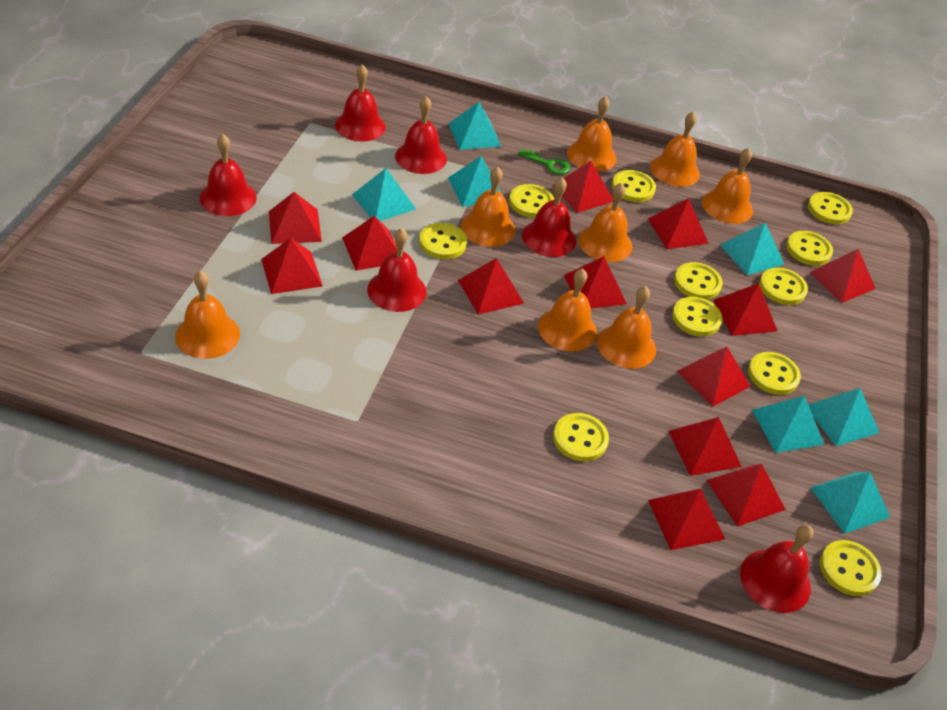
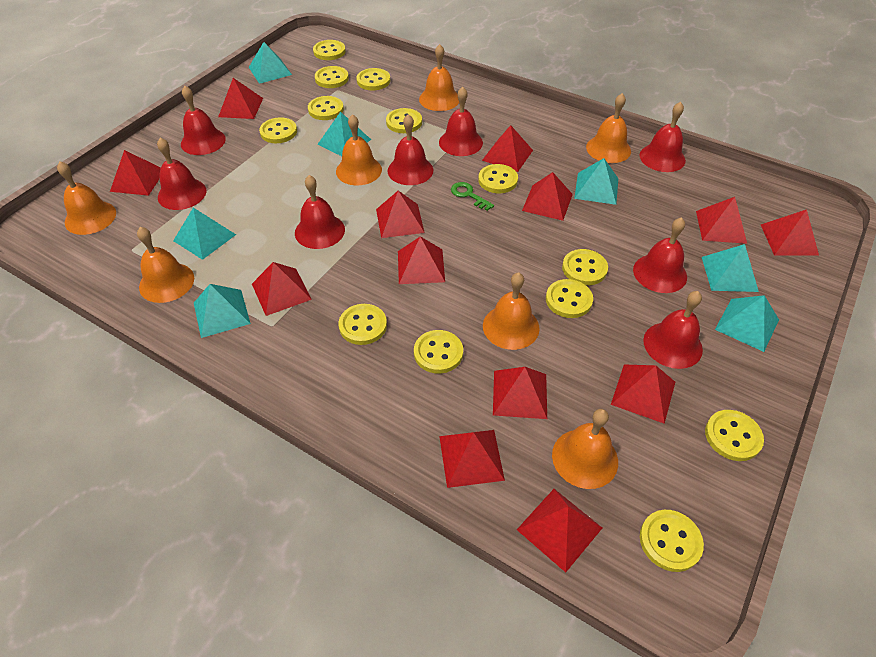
orange bell: [175,271,240,359] [461,167,515,247] [538,268,597,352] [567,96,617,172] [578,183,632,262] [597,286,656,369] [650,112,700,187] [702,148,753,224] = 8 -> [57,161,116,235] [137,227,194,303] [336,114,382,185] [419,44,459,111] [483,272,540,350] [552,409,618,489] [586,93,631,163] = 7
red bell: [200,134,257,216] [335,64,386,142] [367,228,426,312] [395,96,447,174] [522,177,576,257] [740,525,814,613] = 6 -> [157,138,207,210] [181,86,226,155] [295,175,345,249] [388,114,433,185] [439,87,483,156] [633,217,687,293] [640,102,686,172] [643,291,703,369] = 8
yellow button: [419,223,467,259] [509,184,554,218] [553,413,609,461] [612,170,656,202] [672,297,722,336] [674,262,723,300] [748,352,801,395] [759,268,808,305] [786,231,833,266] [808,192,853,224] [820,540,882,596] = 11 -> [259,117,297,143] [308,96,344,120] [313,40,346,60] [315,66,349,88] [339,304,387,345] [356,68,390,90] [386,108,422,133] [414,330,463,374] [478,164,518,193] [546,279,593,318] [562,249,608,285] [640,510,704,572] [705,410,764,461] = 13

